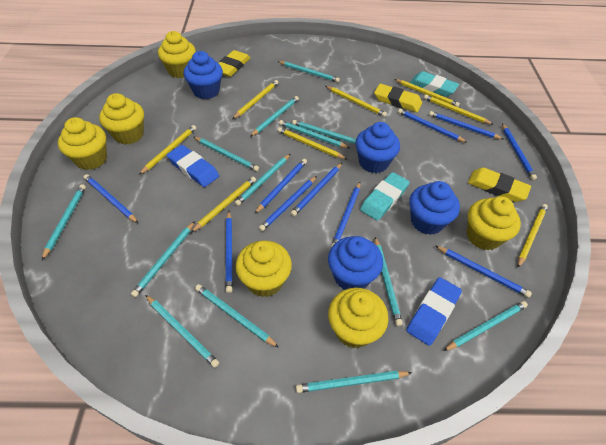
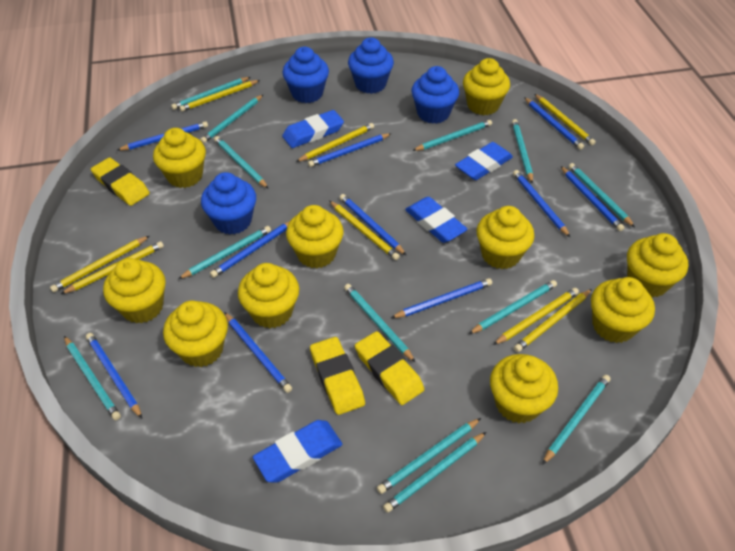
blue eraser: [167,145,219,187] [406,277,462,346] = 2 -> [253,420,342,482] [282,110,344,148] [405,197,468,243] [455,142,513,180] = 4
turquoise eraser: [360,172,410,221] [410,71,459,97] = 2 -> none = 0
yellow cupcake: [58,117,107,170] [99,93,144,145] [158,31,196,78] [235,240,292,297] [328,288,389,348] [467,196,521,250] = 6 -> [103,258,166,323] [153,128,206,188] [163,300,228,367] [238,263,299,329] [286,205,343,269] [463,58,510,115] [477,206,534,269] [490,354,558,423] [591,277,655,343] [627,233,688,298] = 10

